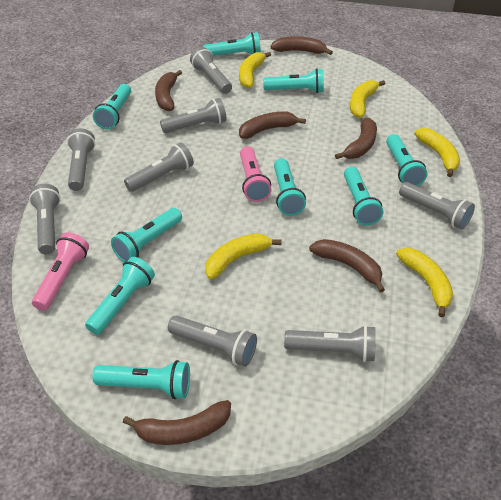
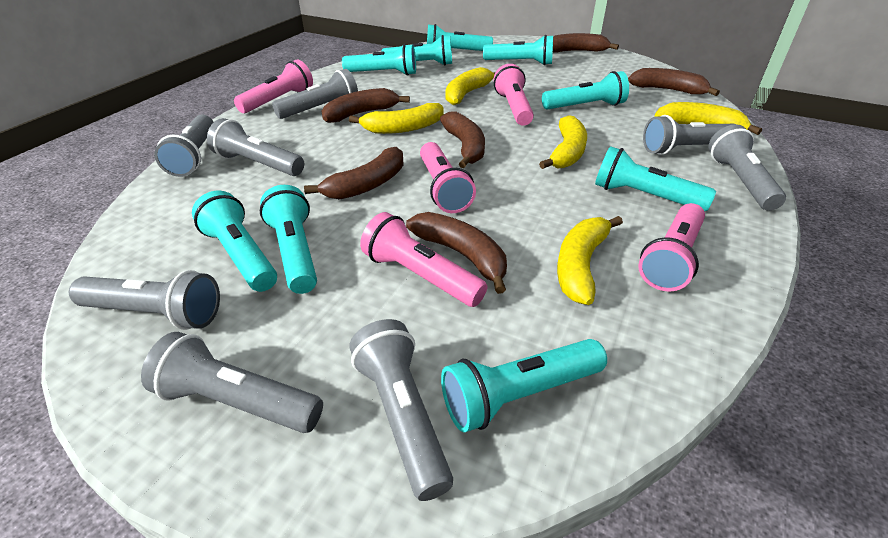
pink flashlight: [32,232,89,311] [240,146,271,202] = 2 -> [234,59,313,113] [360,212,488,307] [420,142,476,213] [494,64,534,126] [638,203,705,292] = 5

